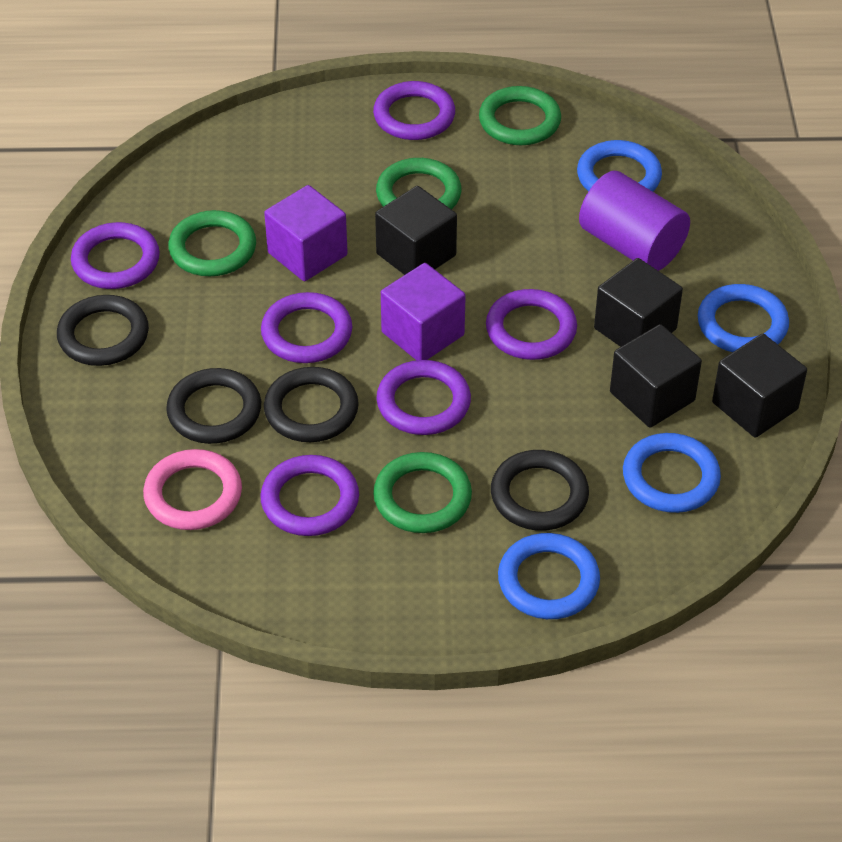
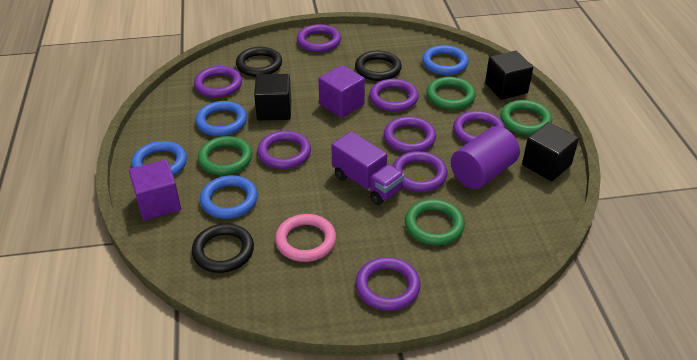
black cube: [375,186,457,275] [594,258,683,347] [610,324,702,428] [712,334,807,438] = 4 -> [254,74,291,121] [485,51,533,100] [522,122,579,181] = 3
black ring: [57,295,149,366] [166,368,261,444] [264,367,359,442] [491,450,589,531] = 4 -> [192,224,254,273] [236,47,282,77] [355,51,402,81] = 3
purple ring: [71,222,160,289] [260,455,359,536] [261,292,352,363] [373,81,455,140] [376,360,471,435] [486,289,577,360] = 6 -> [194,66,242,98] [257,131,311,169] [297,24,341,52] [355,257,420,311] [369,79,419,112] [384,116,436,153] [393,151,447,192] [453,111,505,144] = 8
purple truck: none = 0 -> [331,131,404,205] = 1

